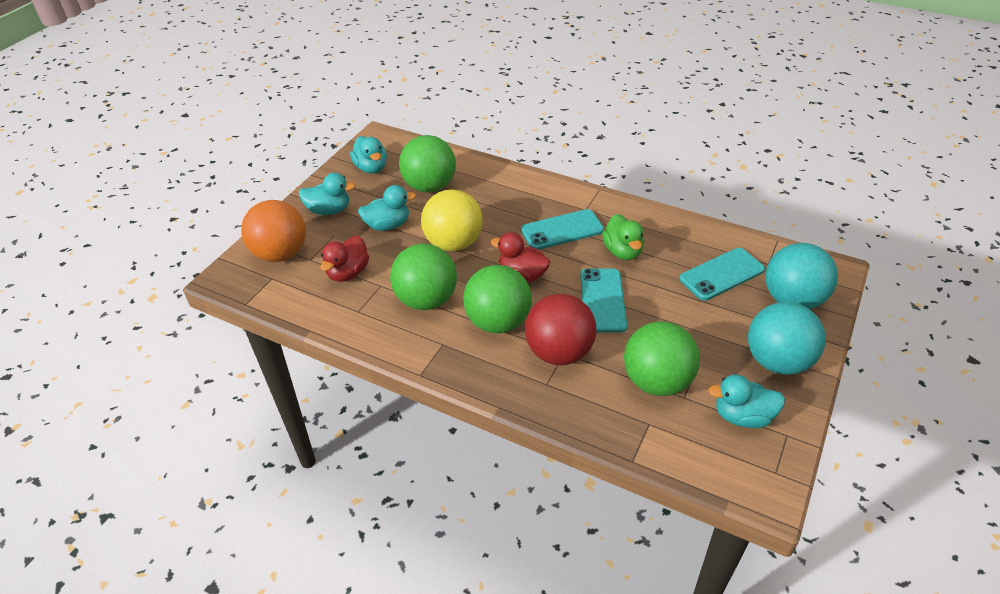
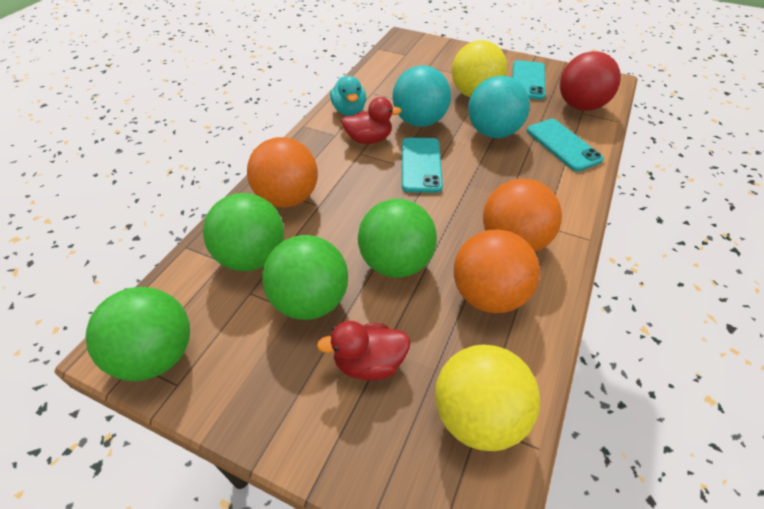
green duck: [602,214,644,260] = 1 -> none = 0
orange ball: [241,200,306,262] = 1 -> [247,137,318,208] [454,229,540,313] [483,179,562,252] = 3
turquoise duck: [299,173,356,215] [350,136,387,174] [358,185,416,231] [708,374,785,428] = 4 -> [330,76,366,116] = 1
yellow ball: [421,189,483,251] = 1 -> [435,344,540,451] [452,40,507,97] = 2

